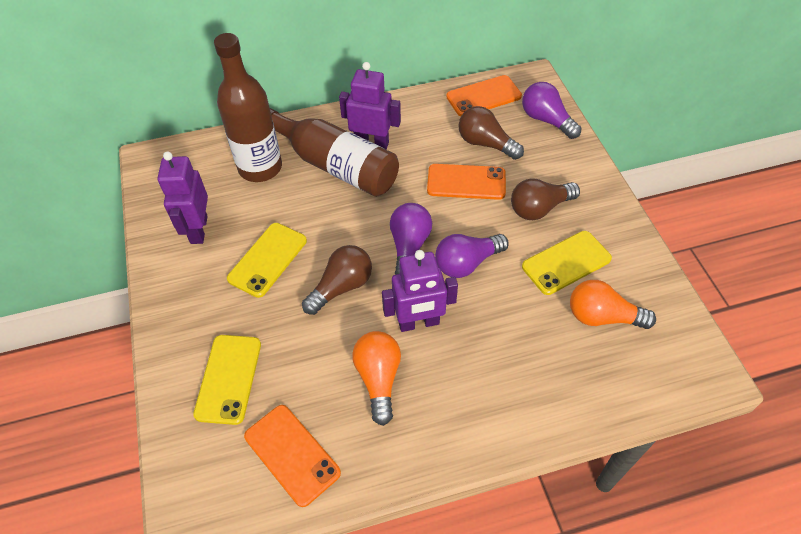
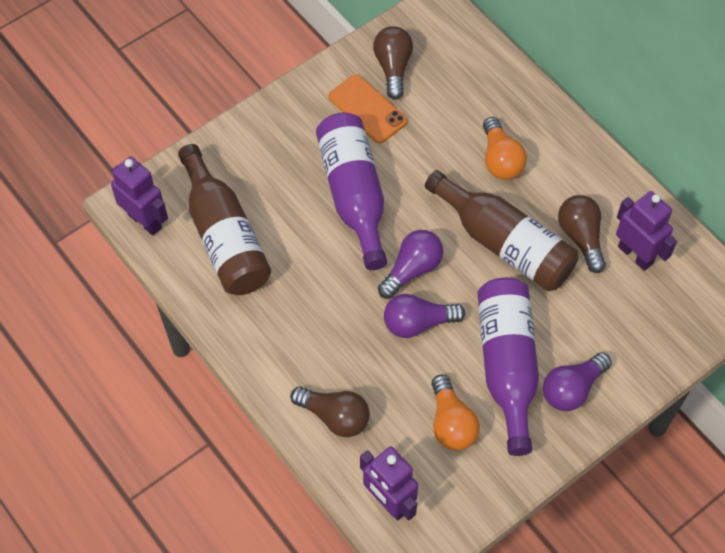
orange phone: [244,405,341,507] [427,164,506,200] [446,75,522,116] = 3 -> [329,74,407,143] = 1
purple bottle: none = 0 -> [316,112,387,270] [478,278,539,456] = 2
yellow phone: [193,335,261,425] [227,223,307,298] [522,231,612,295] = 3 -> none = 0

